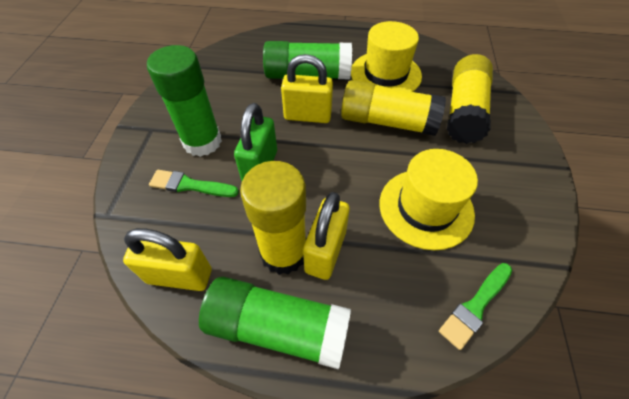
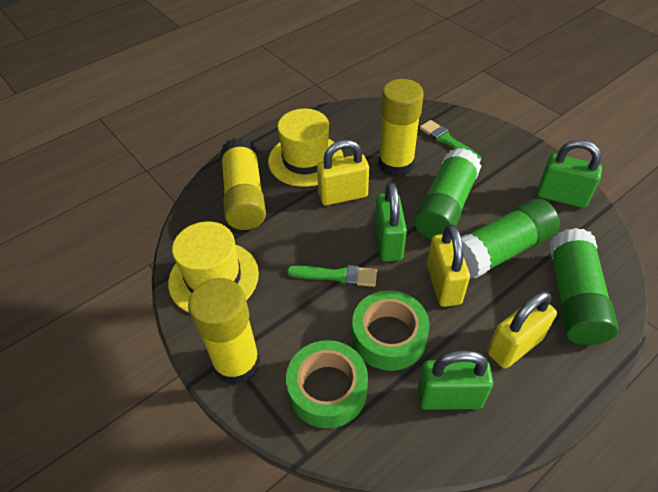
green padlock: [234,103,277,181] = 1 -> [375,182,407,262] [418,350,493,410] [537,140,602,208] = 3
green tape: none = 0 -> [286,340,368,429] [352,290,429,371] = 2

